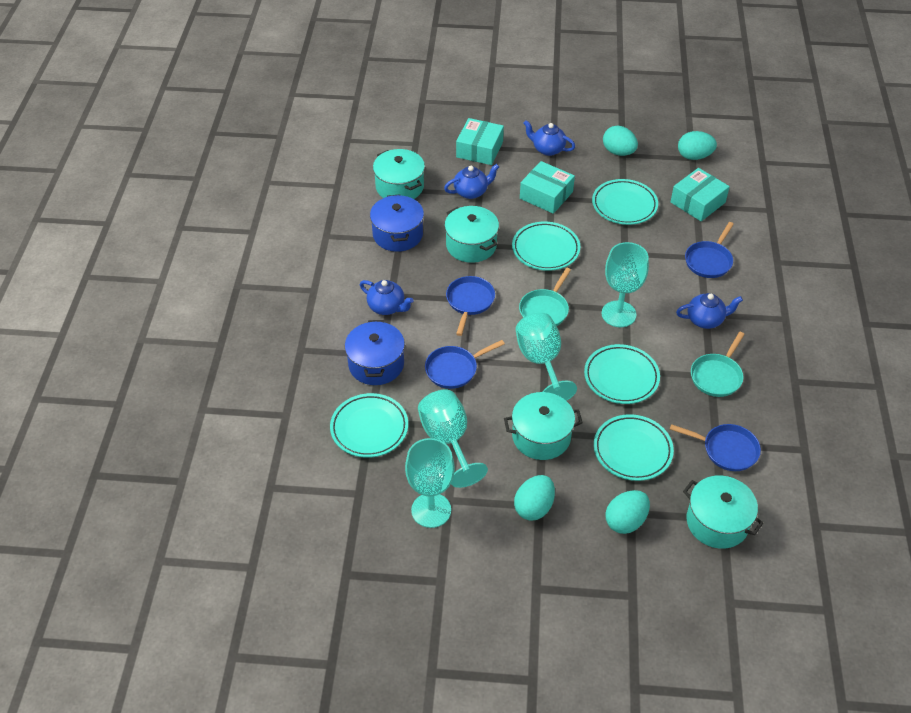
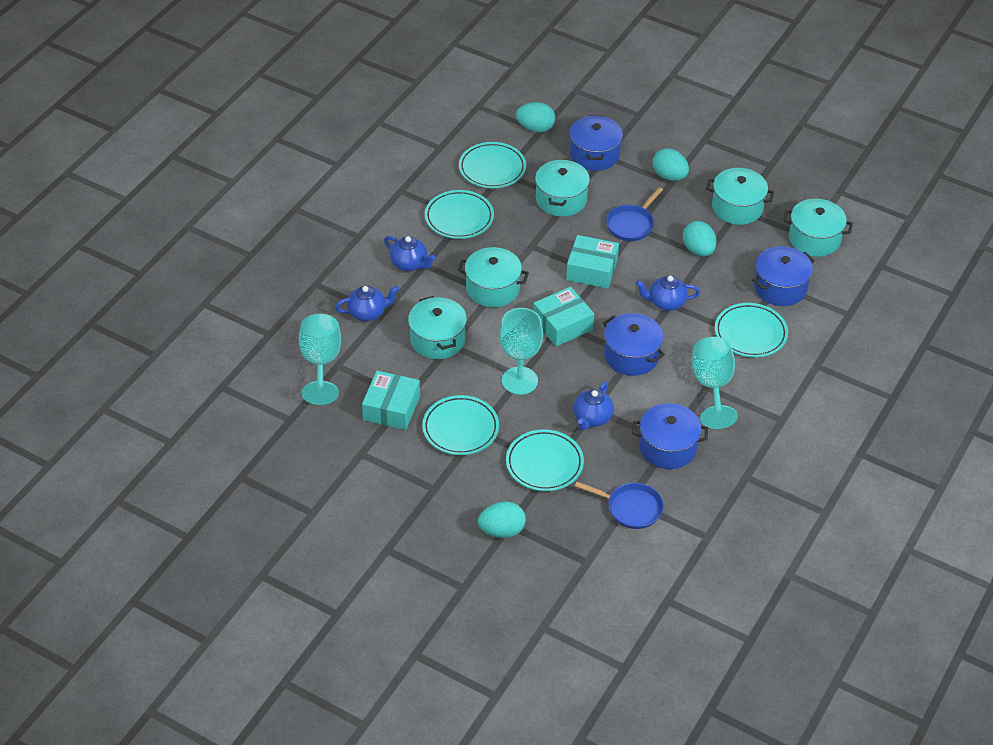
blue pan: [425,340,505,389] [446,276,495,336] [670,424,761,471] [685,222,734,278] = 4 -> [575,482,664,529] [606,187,663,241] = 2
blue pot: [345,320,405,385] [370,194,424,252] = 2 -> [569,115,623,171] [603,313,665,376] [632,403,708,469] [752,246,815,306] = 4
turquoise goblet: [405,438,455,528] [418,390,488,488] [516,313,577,401] [602,242,649,327] = 4 -> [299,314,341,405] [499,308,543,395] [692,337,738,429] = 3
turquoise pan: [519,267,571,326] [691,332,745,397] = 2 -> none = 0
turquoise pot: [373,149,425,199] [444,206,499,263] [504,392,583,460] [683,475,763,549] = 4 -> [408,296,467,359] [458,247,529,307] [535,159,590,217] [706,168,774,225] [783,199,853,257] = 5

